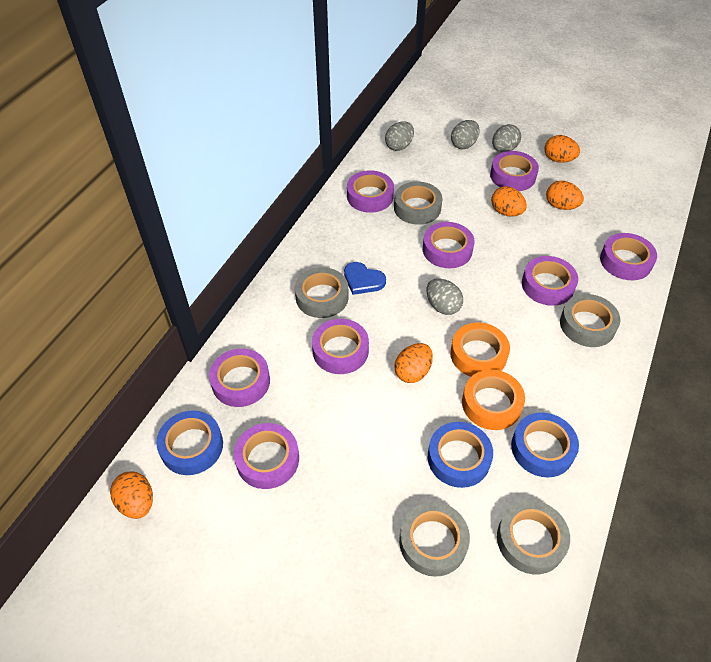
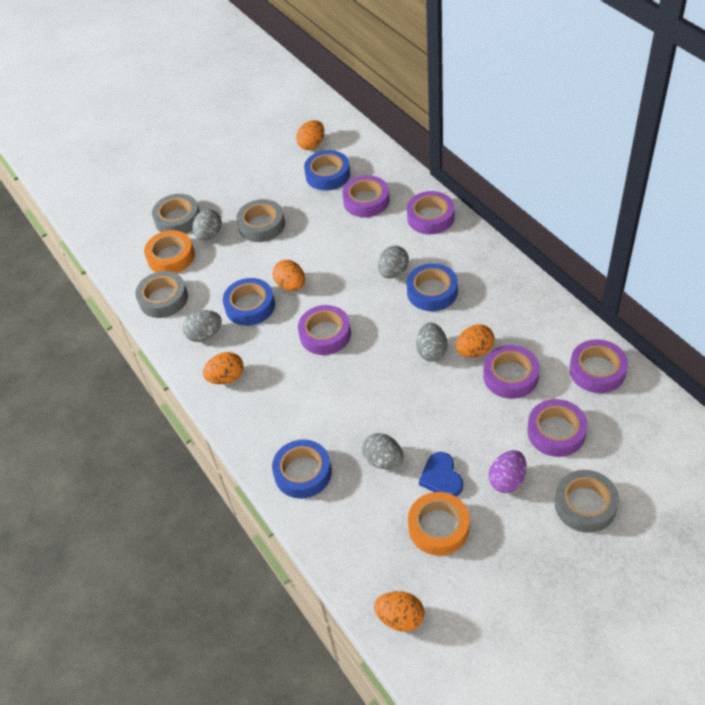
blue tape: [156,410,223,475] [428,422,493,488] [511,412,579,478] = 3 -> [223,278,275,326] [272,440,332,499] [304,150,350,190] [407,263,458,311] = 4
grey egg: [385,121,414,151] [426,278,463,315] [451,120,480,149] [492,124,521,152] = 4 -> [182,310,222,342] [192,209,222,240] [362,433,404,469] [378,245,409,279] [416,323,447,362] = 5
grey tape: [295,267,348,318] [394,181,443,225] [399,502,470,577] [497,500,570,574] [560,294,620,347] = 5 -> [136,271,188,318] [152,194,200,234] [236,199,285,242] [555,470,619,533] = 4
purple egg: none = 0 -> [489,450,527,493] = 1
purple tape: [209,349,270,407] [234,423,299,489] [312,319,369,374] [347,170,394,213] [423,222,475,268] [490,151,539,191] [522,256,578,306] [600,233,657,280] = 8 -> [298,305,351,355] [342,175,390,217] [407,191,455,234] [483,345,540,399] [527,399,588,457] [569,339,628,393] = 6

